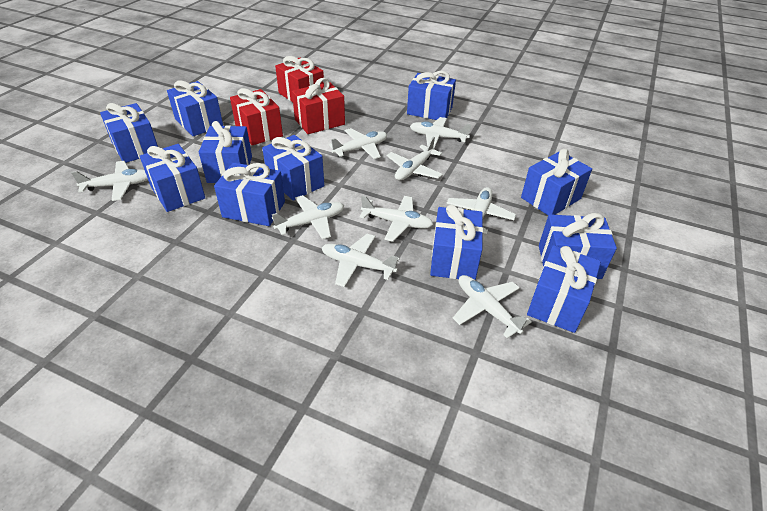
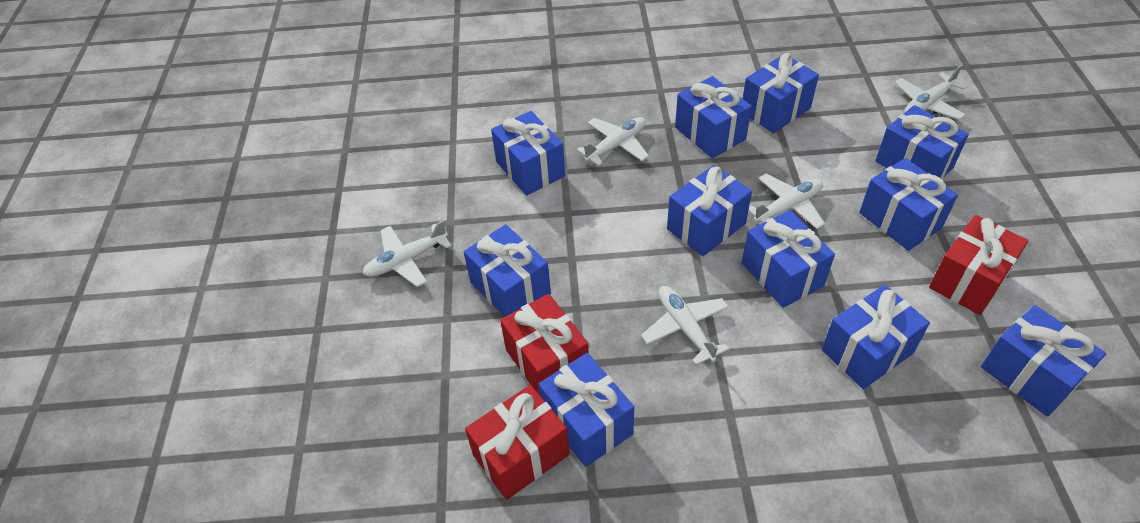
white plane: [71,161,148,201] [272,195,344,240] [322,234,400,287] [329,128,387,159] [359,196,433,242] [387,137,443,181] [410,117,471,148] [447,187,516,234] [453,275,532,338] = 9 -> [363,220,452,287] [577,117,649,166] [641,286,729,365] [748,174,825,229] [895,65,968,120] = 5

